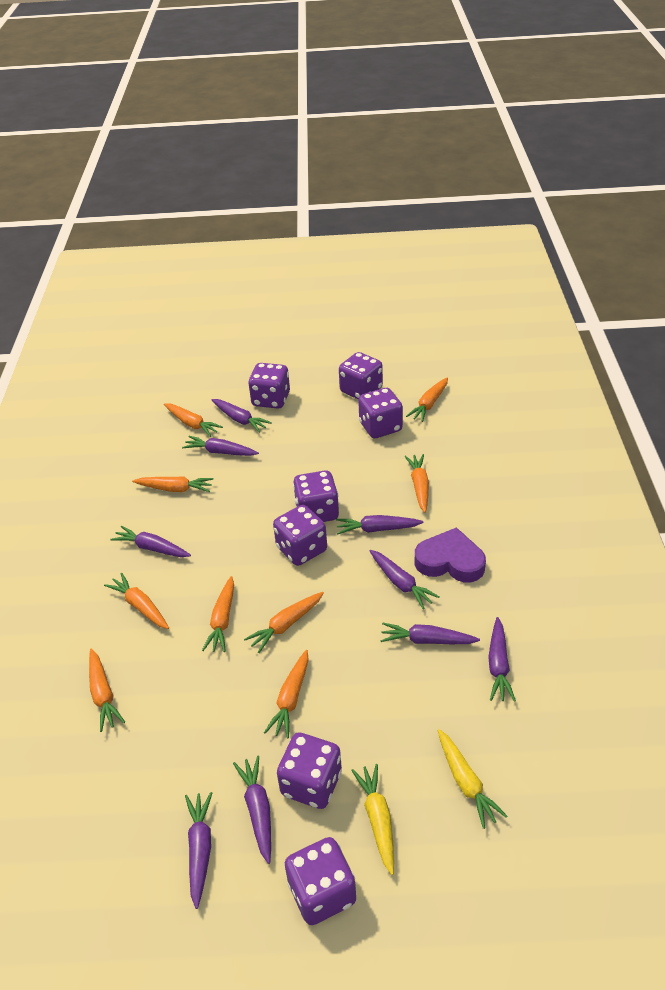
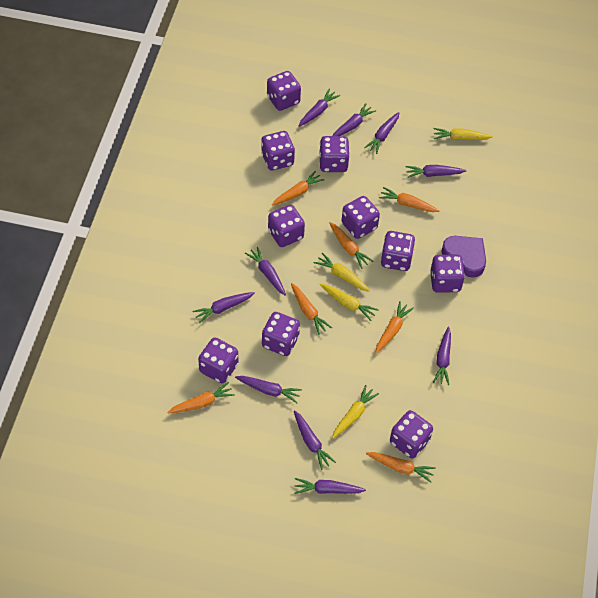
orange carrot: [89,649,125,732] [104,573,169,629] [132,476,214,492] [164,403,223,437] [202,576,234,652] [244,592,324,653] [264,650,309,738] [404,454,429,513] [406,377,448,422] = 9 -> [167,382,235,413] [272,171,324,206] [291,283,332,335] [329,222,374,269] [366,452,436,482] [376,301,414,354] [379,187,439,212] = 7
purple carrot: [110,525,191,557] [182,436,259,456] [185,792,212,909] [211,399,272,433] [233,756,271,864] [336,515,423,535] [369,550,439,609] [380,623,480,644] [488,617,516,702] = 9 -> [192,292,255,324] [235,376,302,403] [245,246,286,296] [294,410,336,470] [294,478,366,494] [299,89,340,127] [333,104,376,136] [364,112,400,154] [406,165,466,178] [433,327,451,385] = 10
purple dice: [248,363,290,409] [273,505,327,566] [277,733,342,809] [285,837,356,925] [293,470,339,522] [339,352,383,399] [358,388,403,438] = 7 -> [198,338,238,384] [261,131,295,171] [262,312,300,356] [267,71,301,111] [268,205,305,247] [319,136,350,172] [342,196,380,239] [381,231,415,271] [390,410,433,459] [430,255,465,293] = 10
yellow carrot: [351,764,394,875] [438,729,507,829] = 2 -> [314,252,370,291] [320,284,379,321] [332,385,379,439] [433,128,493,140] = 4

